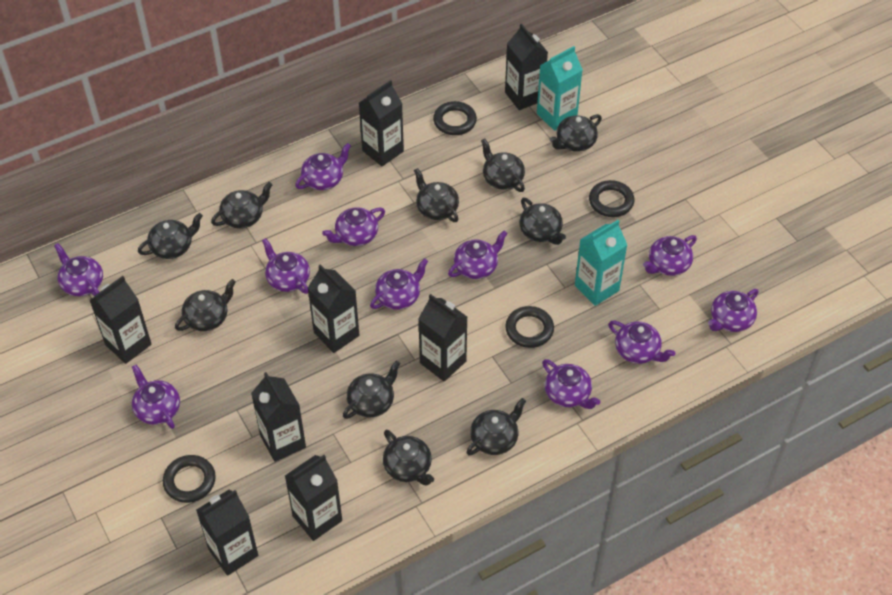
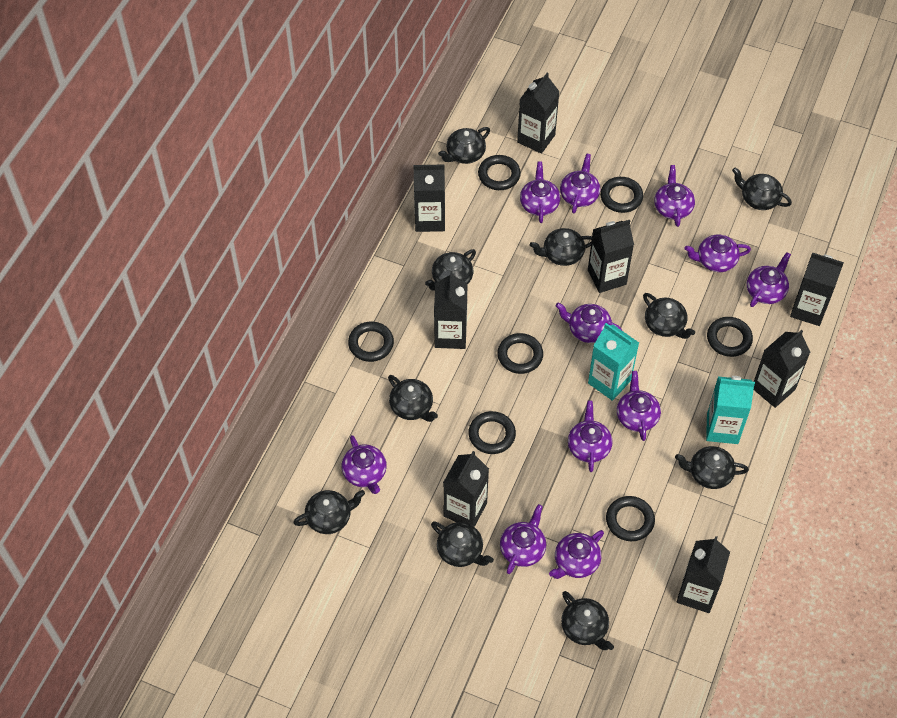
black ring: [163,455,216,503] [433,101,477,135] [505,306,554,348] [589,180,634,217] = 4 -> [348,322,394,362] [468,411,516,454] [478,155,521,190] [497,333,543,374] [600,177,643,213] [606,496,655,541] [707,317,753,357] = 7

